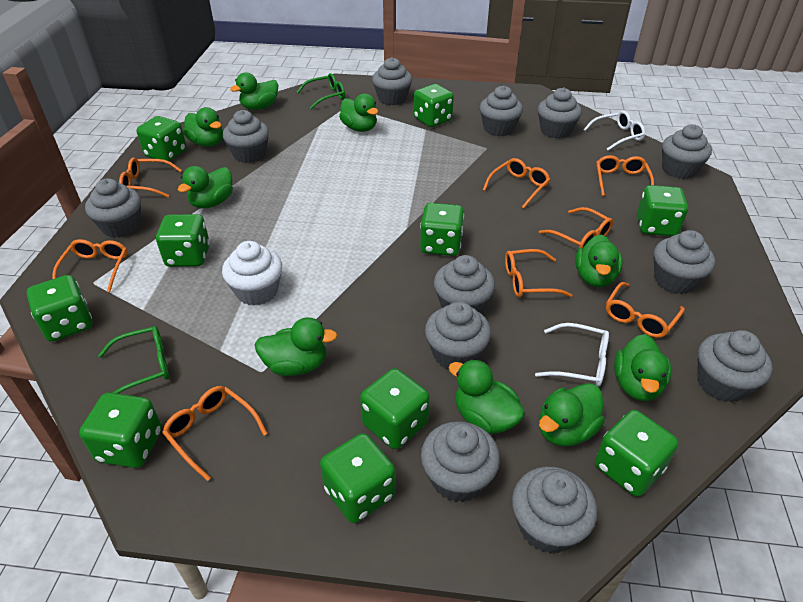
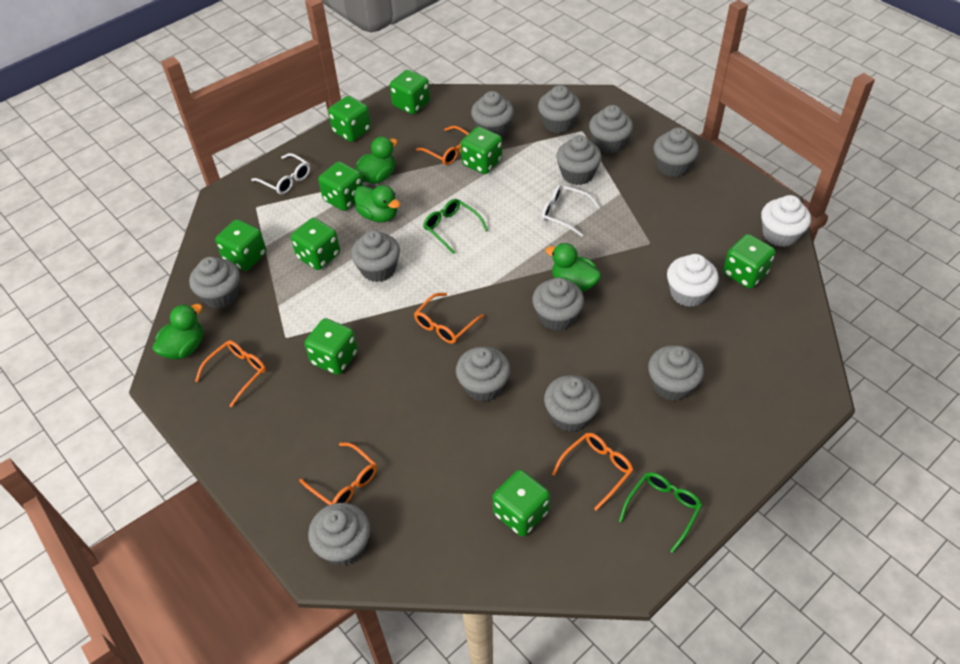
green dice: [27,275,92,342] [79,393,162,468] [136,116,187,161] [156,214,210,267] [320,433,396,523] [360,368,430,449] [414,84,454,127] [420,203,464,256] [595,410,678,497] [637,185,688,236] = 10 -> [215,219,266,271] [291,218,340,270] [304,318,358,375] [318,162,363,211] [328,96,371,142] [390,70,430,114] [461,127,502,174] [493,470,550,537] [723,234,775,289] = 9
green duck: [177,166,233,208] [183,107,223,147] [230,72,278,110] [255,317,338,376] [339,94,378,132] [448,359,525,434] [539,383,605,447] [575,234,623,287] [614,334,671,401] = 9 -> [153,304,203,360] [354,185,400,222] [355,136,397,184] [546,243,601,292] = 4
orange glasses: [52,239,128,293] [119,157,182,198] [162,386,268,481] [483,158,551,209] [505,249,573,298] [539,207,613,249] [596,155,654,196] [606,282,685,338] = 8 -> [195,340,266,407] [299,443,377,505] [414,293,484,344] [416,126,469,165] [552,433,633,511] = 5
white cupcake: [222,241,282,306] = 1 -> [667,254,719,307] [761,195,811,247] = 2

